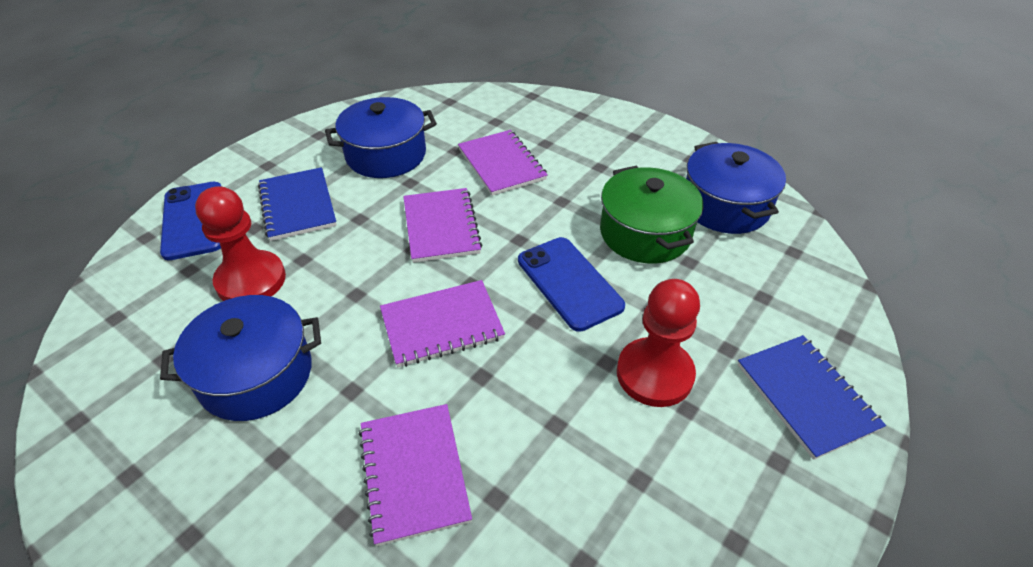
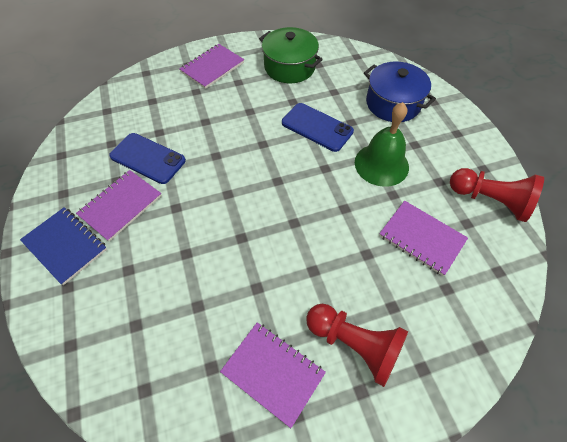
blue notebook: [258,167,337,241] [738,335,886,460] = 2 -> [20,207,107,285] = 1
blue pot: [160,295,321,421] [325,97,437,178] [686,142,786,234] = 3 -> [364,61,436,122] = 1
green bell: none = 0 -> [355,102,409,187] = 1

